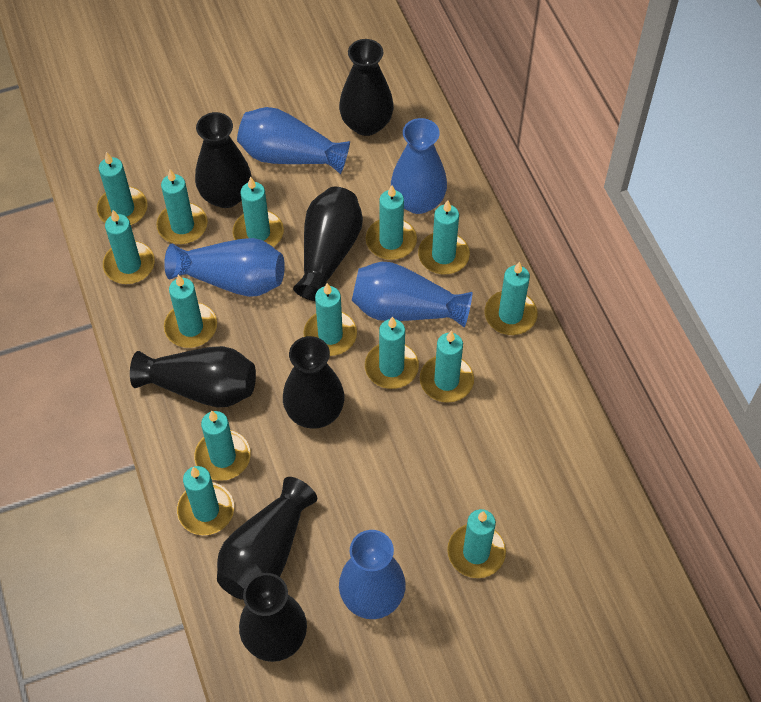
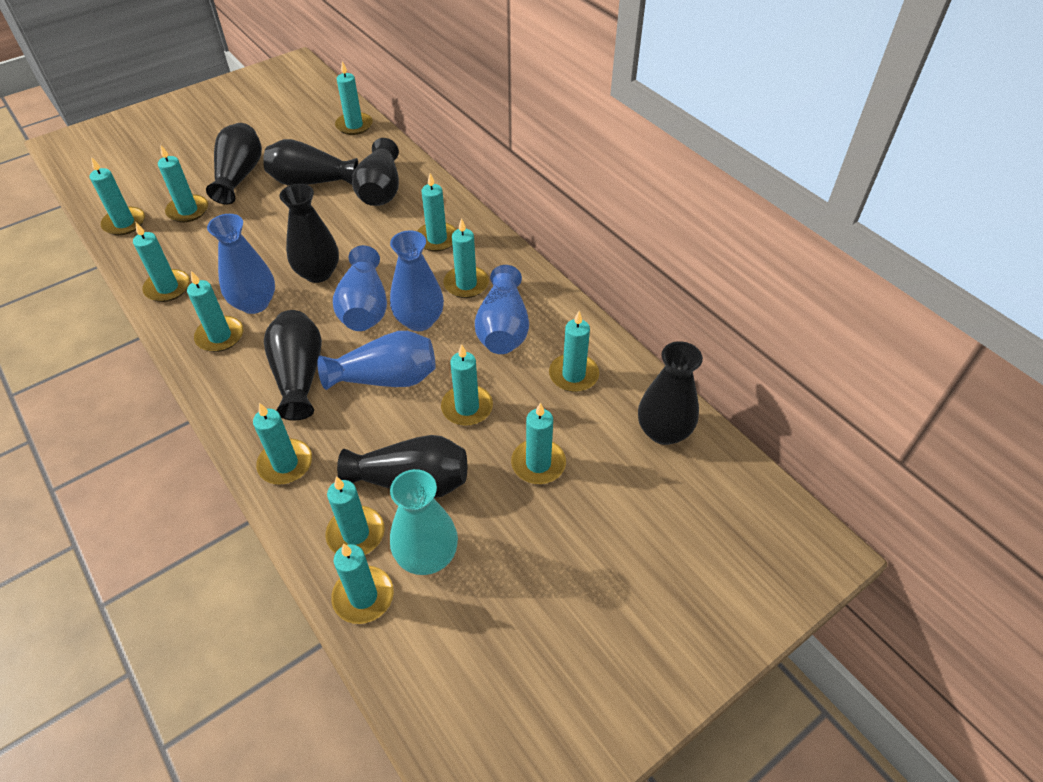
turquoise candle: [97,152,147,225] [103,210,155,284] [156,170,208,244] [164,275,217,348] [177,466,234,535] [194,411,251,481] [233,177,284,247] [303,283,357,356] [365,316,419,389] [366,185,417,260] [418,200,470,274] [420,331,474,403] [447,509,506,578] [485,262,538,335] = 14 -> [90,157,145,235] [133,222,190,302] [158,145,208,223] [187,271,243,352] [253,403,312,484] [325,476,385,555] [331,543,394,624] [335,61,373,135] [417,173,457,252] [441,344,493,426] [443,218,489,298] [511,402,566,484] [549,311,599,392] = 13
turquoise vase: none = 0 -> [390,469,458,575] = 1

